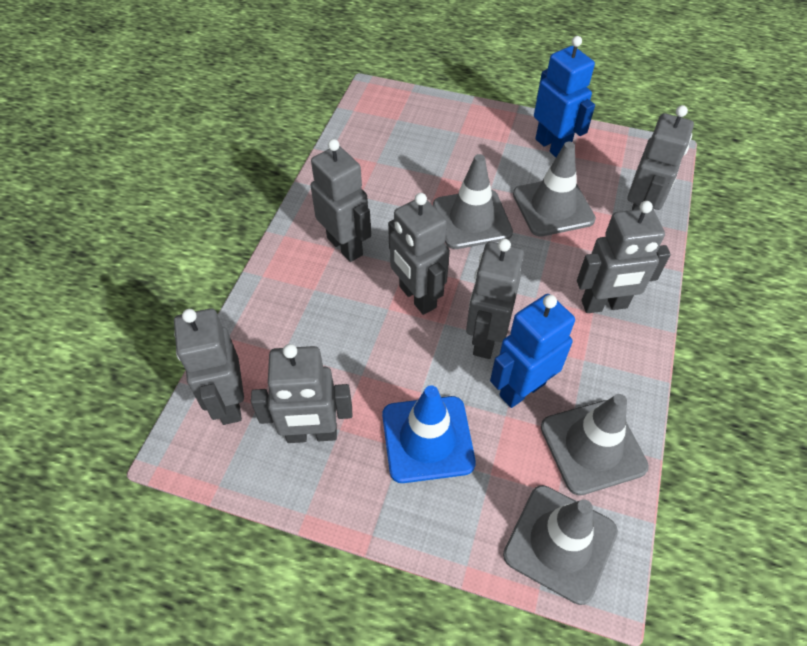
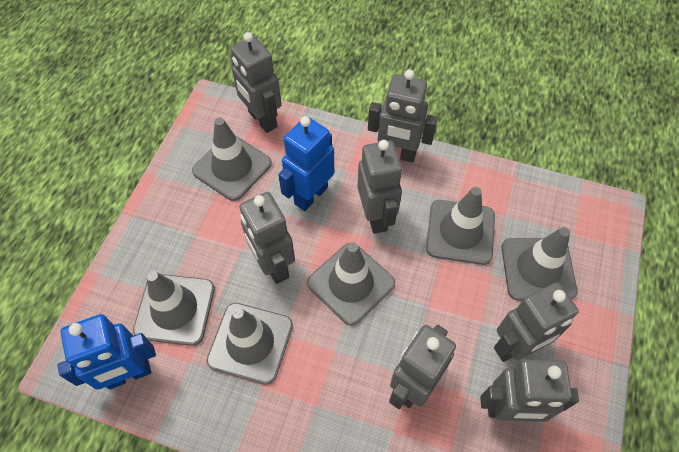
blue traffic cone: [382,385,476,483] = 1 -> none = 0
grey traffic cone: [433,154,513,249] [503,485,618,605] [513,142,596,237] [541,394,649,496] = 4 -> [133,271,215,346] [192,118,272,201] [207,303,293,385] [307,242,395,326] [426,187,495,265] [502,227,577,301] = 6

